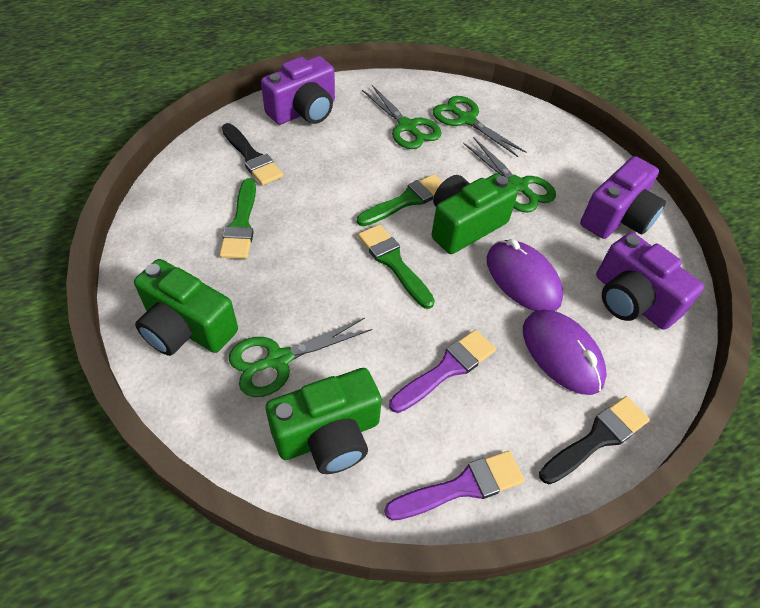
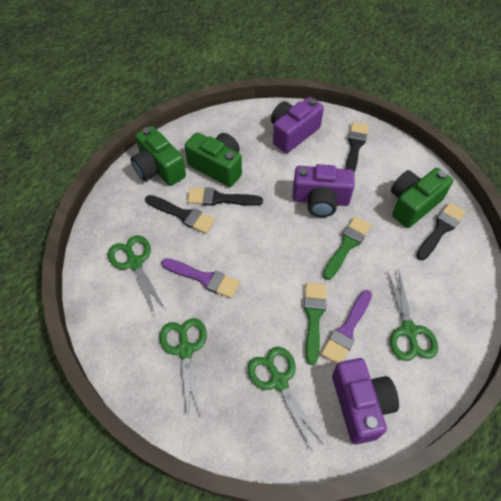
black brush: [222,123,283,185] [539,396,650,484] = 2 -> [145,195,215,234] [187,187,263,206] [345,122,369,173] [416,202,466,260] = 4
green brush: [220,178,256,259] [357,174,443,226] [358,224,435,309] = 3 -> [304,283,326,365] [323,216,371,280] = 2
purple mouse: [487,239,563,311] [523,310,607,395] = 2 -> none = 0

